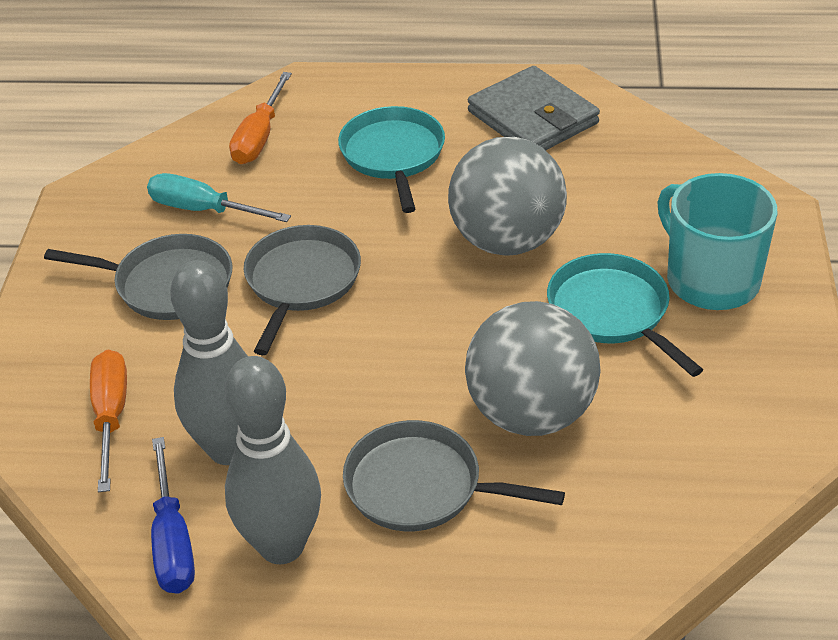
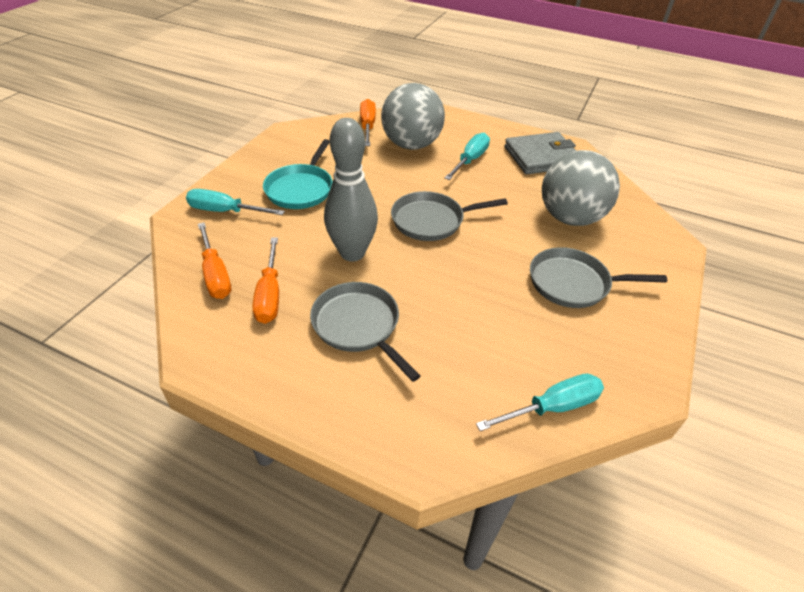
blue screwdriver: [151,437,195,594] = 1 -> none = 0
grey bowling pin: [170,260,248,465] [225,356,321,564] = 2 -> [324,118,378,261] = 1
orange screwdriver: [90,350,127,492] [229,72,292,164] = 2 -> [198,222,231,299] [252,237,279,324] [360,99,376,146] = 3
turquoise mug: [657,173,777,310] = 1 -> none = 0
turquoise pan: [338,106,445,213] [547,253,703,377] = 2 -> [263,139,333,209] = 1
turquoise screwdriver: [147,173,291,222] = 1 -> [186,189,285,215] [444,133,490,180] [476,373,604,431] = 3

